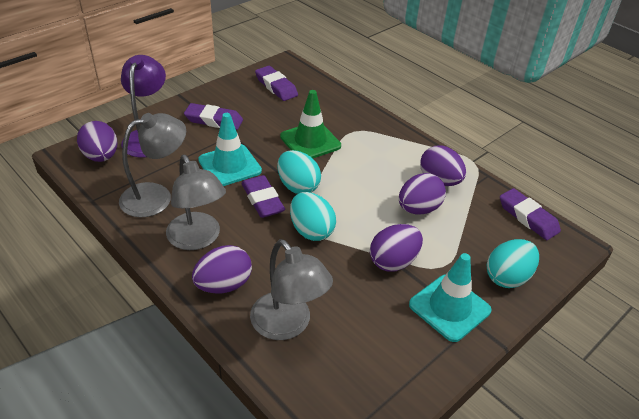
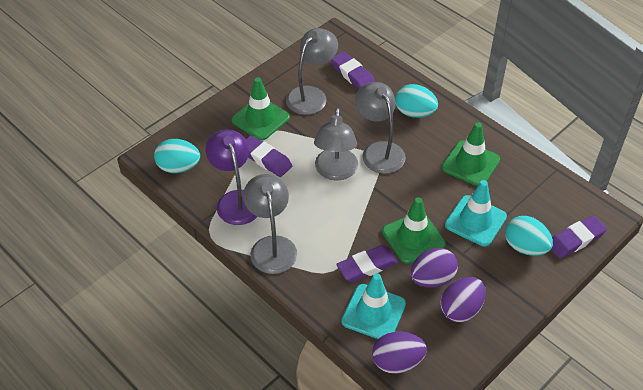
green traffic cone: [280,90,341,158] = 1 -> [231,77,290,140] [382,197,446,264] [442,122,500,186] = 3
grey lamp: [119,113,186,218] [166,155,226,250] [250,239,333,340] = 3 -> [243,174,297,274] [286,28,338,115] [314,108,358,180] [355,82,406,174] = 4
purple egg: [77,121,117,162] [192,245,252,293] [370,224,423,272] [399,173,446,215] [420,145,466,186] = 5 -> [372,332,427,374] [410,248,458,288] [440,277,486,322] = 3

